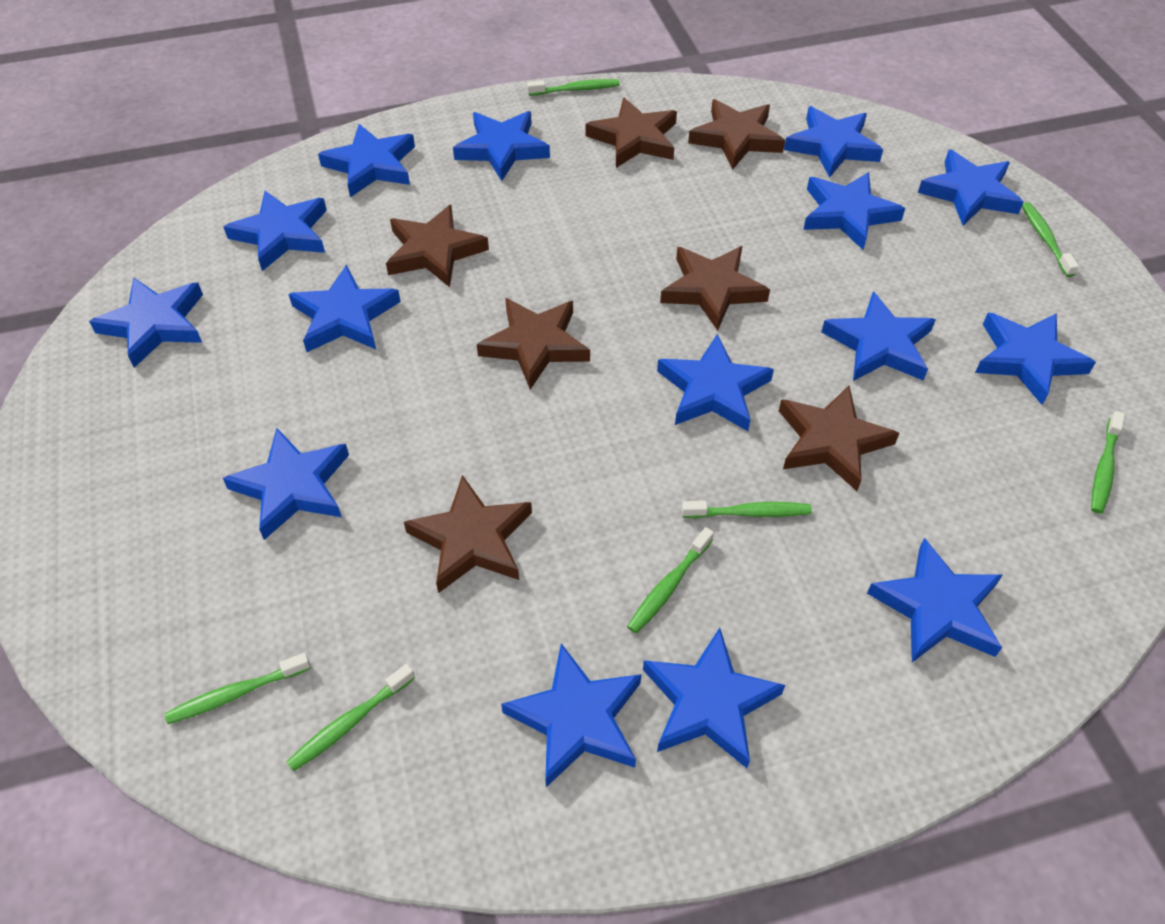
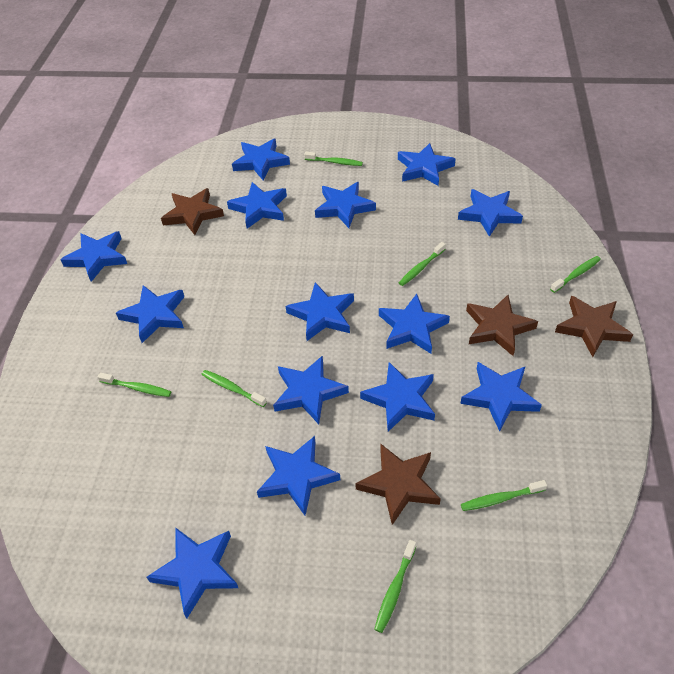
blue star: [89,277,203,368] [223,191,327,271] [223,428,349,540] [288,265,401,352] [318,124,415,197] [453,111,550,181] [501,643,641,787] [643,628,785,768] [657,334,774,431] [784,106,883,178] [803,172,905,250] [821,291,936,381] [867,538,1002,662] [918,150,1024,226] [975,312,1096,405] = 15 -> [60,231,127,282] [116,285,184,343] [146,527,238,618] [227,182,287,229] [232,139,290,180] [257,436,340,515] [273,355,349,424] [286,282,354,341] [315,182,376,228] [360,362,435,432] [379,294,450,354] [398,143,456,186] [458,189,523,237] [460,362,542,432] = 14
brown star: [386,205,489,287] [404,475,532,593] [477,298,590,390] [586,98,677,168] [660,246,770,331] [688,99,785,169] [779,386,899,491] = 7 -> [161,188,224,235] [355,444,441,525] [466,295,538,356] [555,296,633,357] = 4

